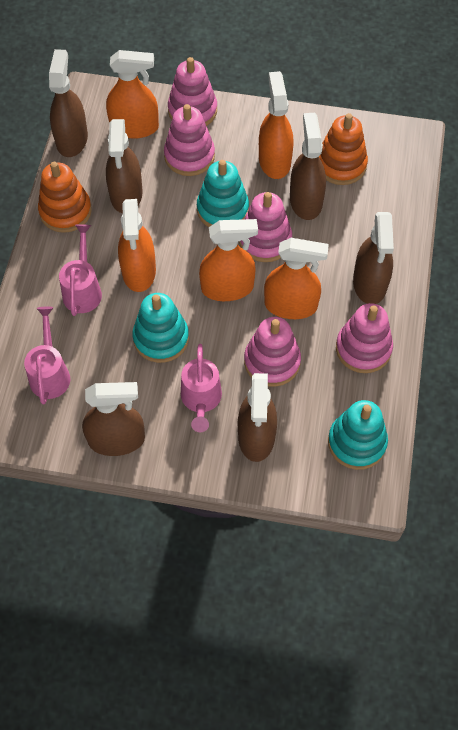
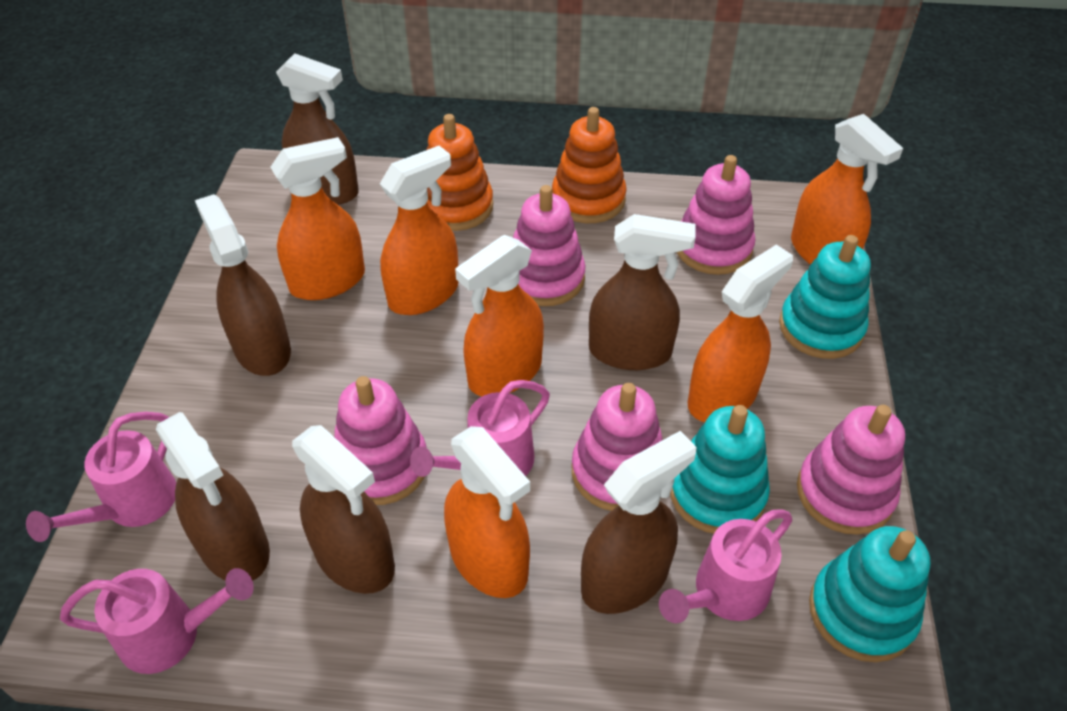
orange spray bottle: [106,50,159,139] [118,199,156,292] [199,219,258,301] [259,71,294,179] [264,238,329,319] = 5 -> [271,137,365,300] [380,146,458,315] [444,426,530,598] [455,235,544,396] [688,245,793,422] [791,114,903,265] = 6
pink watering can: [24,306,70,404] [59,224,102,316] [181,344,222,433] = 3 -> [26,412,176,542] [60,568,254,674] [410,380,550,477] [659,509,792,623] = 4

